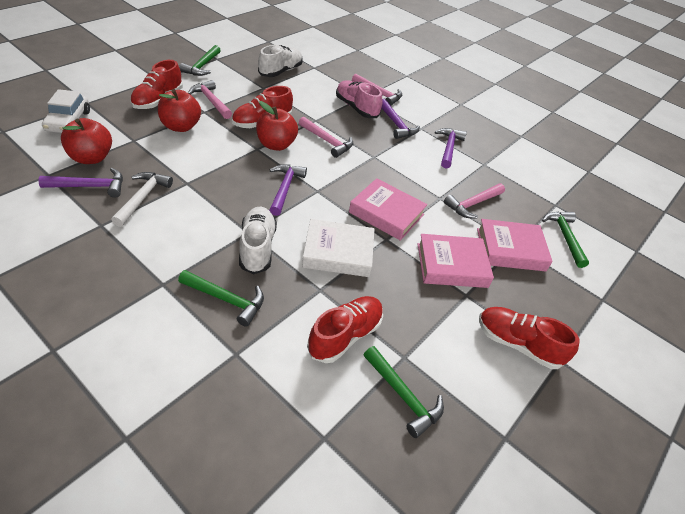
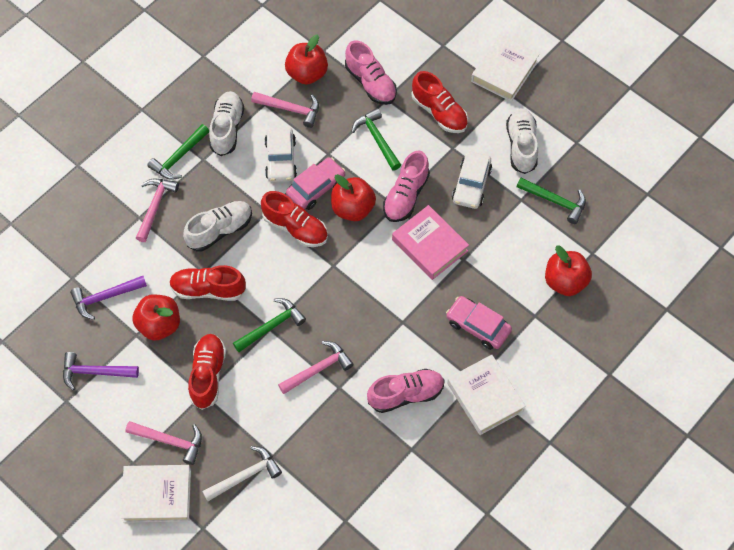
pink book: [349,178,427,241] [418,234,494,288] [477,219,553,271] = 3 -> [392,205,469,280] = 1
pink car: none = 0 -> [286,157,346,210] [446,296,512,350] = 2
pink shoe: [336,80,383,118] = 1 -> [345,41,397,105] [367,369,445,413] [383,151,430,222] = 3
purple hammer: [38,168,123,198] [269,164,307,216] [382,99,420,139] [435,128,467,168] = 4 -> [63,352,139,390] [70,276,147,320] = 2
red apple: [61,118,112,164] [158,89,201,132] [256,101,298,151] = 3 -> [132,294,180,341] [285,35,328,85] [331,174,376,221] [545,245,592,296] = 4
white book: [302,219,375,277] = 1 -> [120,465,191,523] [447,355,526,435] [471,35,540,102] = 3
white car: [42,89,90,133] = 1 -> [264,127,297,182] [452,151,492,209] = 2
white shoe: [239,206,277,274] [258,45,303,77] = 2 -> [183,201,252,251] [209,91,244,156] [506,108,538,174] = 3

